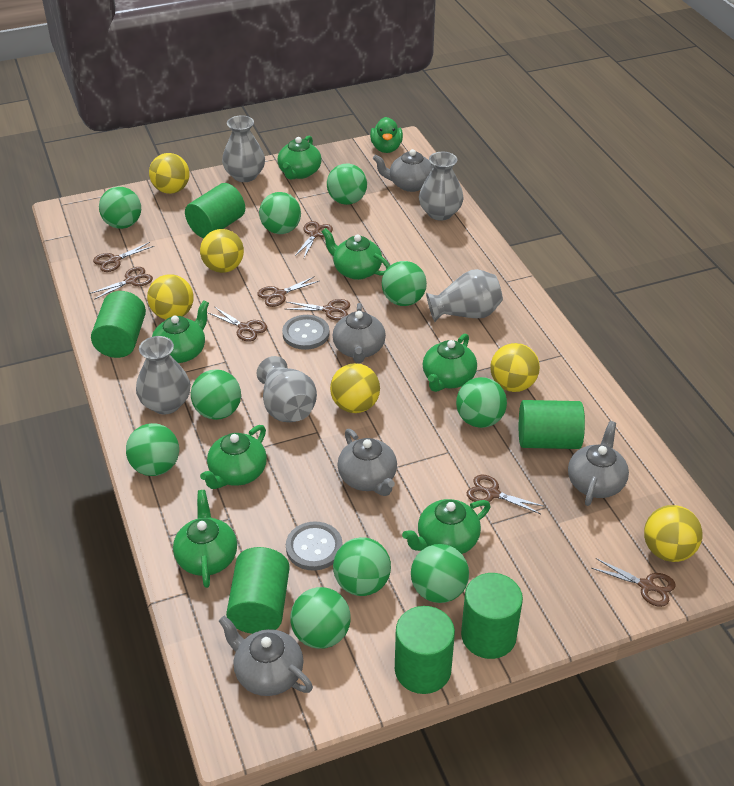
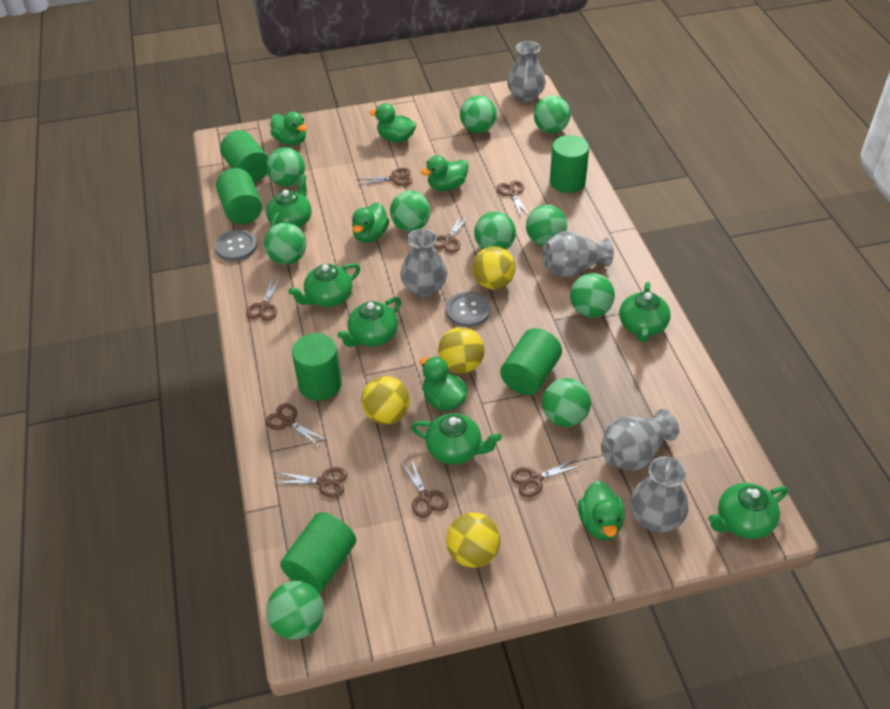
green duck: [370,117,403,153] = 1 -> [270,111,307,145] [352,202,389,243] [369,103,417,142] [420,356,468,411] [421,155,469,191] [578,481,625,540] = 6
green teapot: [152,300,209,363] [173,490,237,588] [200,425,267,489] [277,136,321,180] [322,228,390,280] [402,499,490,554] [423,334,477,392] = 7 -> [266,174,312,228] [288,263,360,307] [338,297,401,347] [411,413,502,464] [619,282,671,342] [708,483,788,539] = 6
grey teapot: [219,616,313,696] [333,303,386,363] [337,429,397,496] [373,149,433,192] [568,421,629,506] = 5 -> none = 0
yellow ball: [147,274,194,320] [149,153,190,194] [200,229,244,273] [330,363,380,413] [490,343,540,392] [644,505,702,562] = 6 -> [361,376,410,425] [438,327,484,373] [446,513,500,568] [473,246,516,289] = 4

